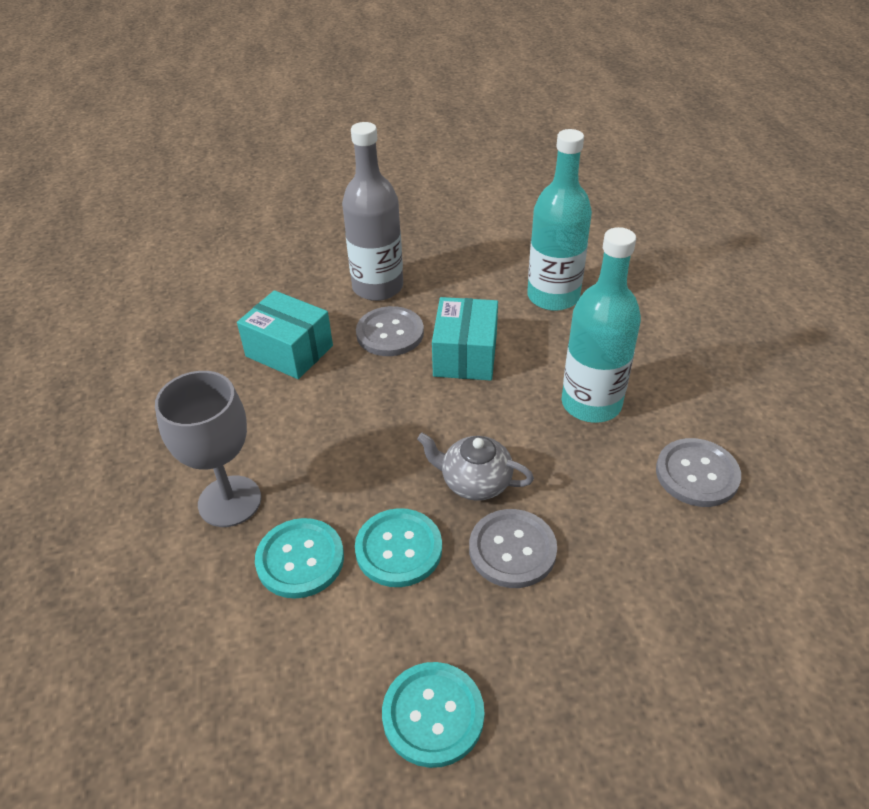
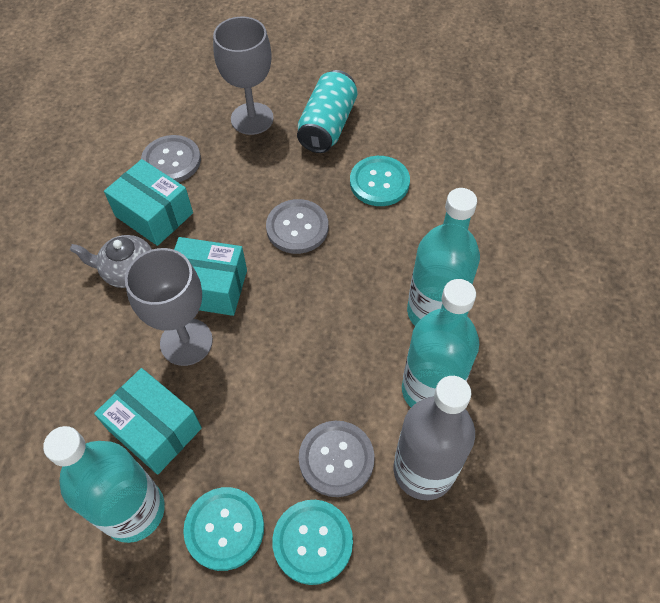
grey goblet: [155,371,261,527] = 1 -> [125,248,213,366] [213,16,274,135] = 2
turquoise bottle: [527,129,592,311] [562,227,641,423] = 2 -> [43,426,165,543] [402,279,479,407] [407,188,480,326] = 3
turquoise box: [237,290,333,379] [432,297,498,381] = 2 -> [94,368,202,475] [104,159,193,246] [174,237,247,316] = 3
turquoise can: none = 0 -> [297,70,358,153] = 1

